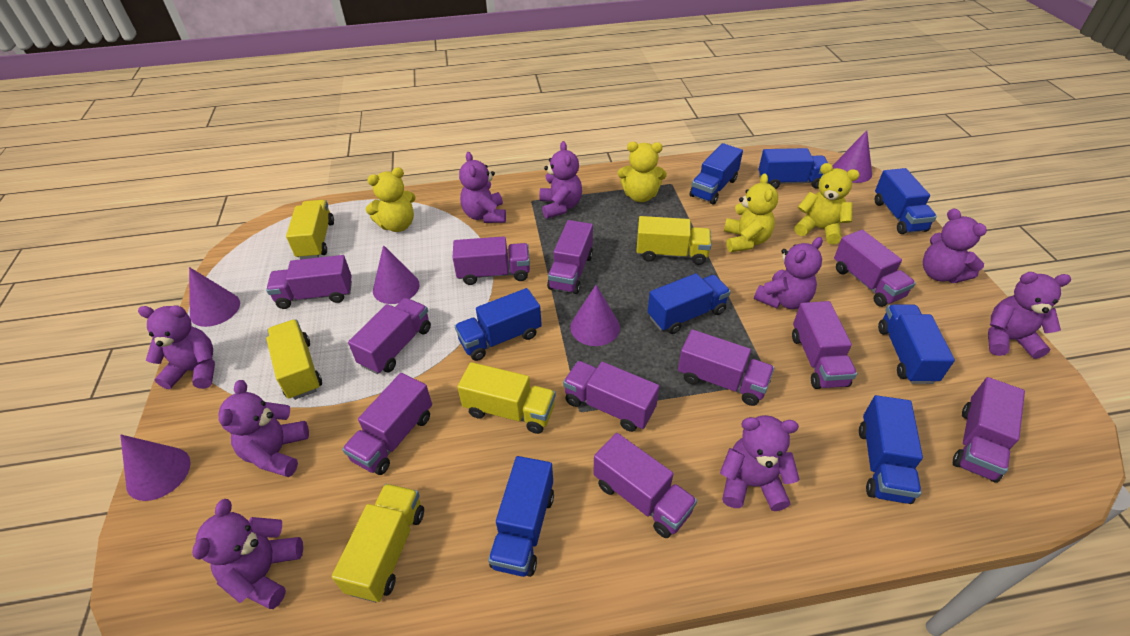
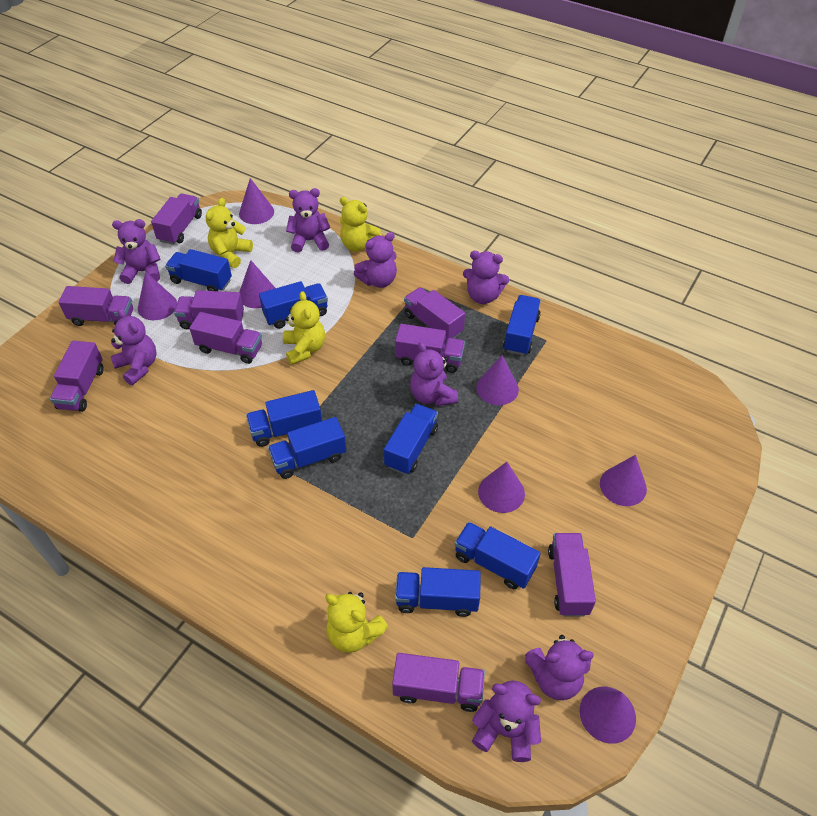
purple cone: [120,435,191,501] [189,267,240,327] [373,245,420,304] [570,285,620,346] [833,130,872,183] = 5 -> [138,272,177,320] [239,178,274,224] [239,260,275,308] [476,355,519,405] [478,462,525,513] [580,687,636,744] [600,455,647,506] = 7
purple teddy bear: [138,305,215,389] [192,499,303,609] [218,380,309,477] [459,152,506,223] [539,141,582,219] [720,415,800,511] [754,237,823,309] [923,208,987,283] [988,272,1071,359] = 9 -> [110,309,157,385] [112,219,161,284] [286,188,330,253] [354,232,397,288] [410,342,458,406] [463,251,509,304] [472,681,541,762] [525,635,594,700] = 8
purple truck: [266,255,352,309] [342,373,432,475] [348,298,431,374] [453,236,530,285] [547,220,593,294] [563,361,659,432] [593,433,697,538] [678,329,774,406] [792,301,857,389] [834,230,916,307] [953,377,1025,483] = 11 -> [50,341,104,412] [58,286,133,326] [151,193,202,245] [174,290,244,329] [189,312,262,364] [392,653,485,712] [395,324,465,373] [404,287,465,340] [548,533,596,617] = 9
yellow truck: [266,320,322,400] [286,200,334,259] [332,484,424,602] [457,362,556,434] [636,216,711,265] = 5 -> none = 0

